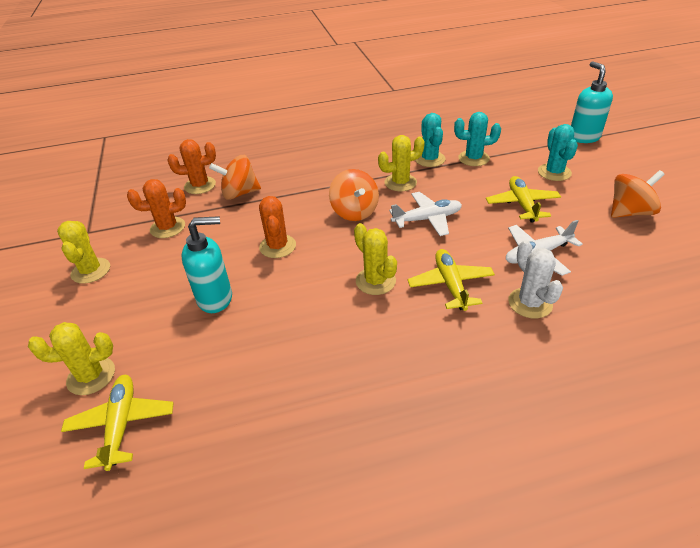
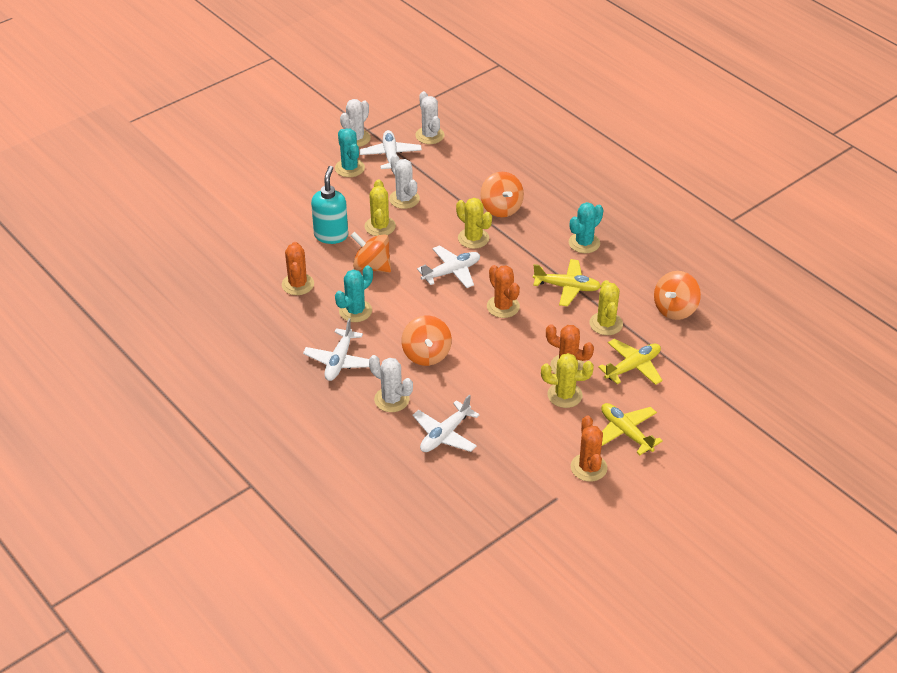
orange cactus: [127,179,186,238] [168,139,216,194] [259,196,296,258] = 3 -> [282,242,314,295] [487,265,520,318] [546,324,594,374] [571,416,608,482] = 4
orange spinning top: [209,155,261,200] [329,169,379,221] [611,170,665,218] = 3 -> [351,232,391,273] [401,316,452,366] [480,172,524,217] [654,271,701,320] = 4
turquoise soap dispenser: [181,216,232,313] [571,61,613,143] = 2 -> [311,166,348,244] = 1
white cactus: [508,240,563,318] = 1 -> [340,99,371,147] [369,355,413,412] [389,154,420,209] [415,91,445,144] = 4
white plane: [389,192,462,236] [506,220,583,276] = 2 -> [303,318,369,381] [359,130,422,169] [412,395,480,452] [417,245,480,288] = 4

